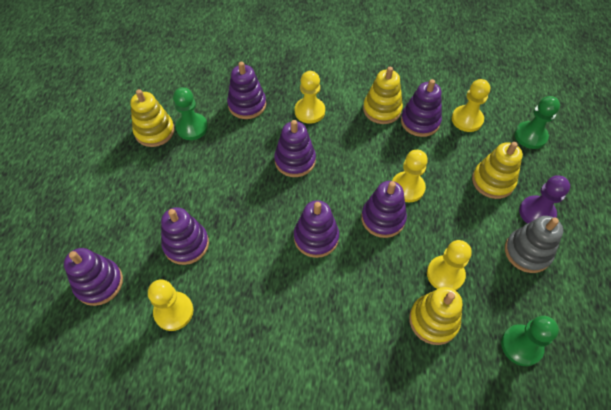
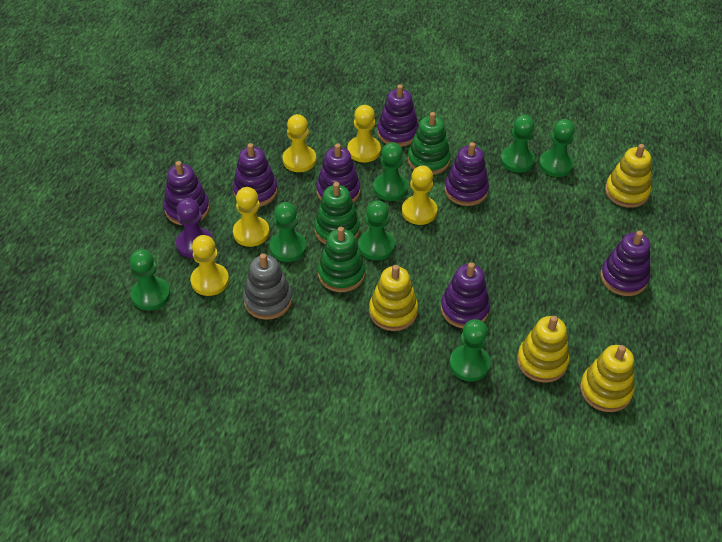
green pawn: [173,87,208,140] [501,316,559,366] [515,96,560,149] = 3 -> [130,249,170,311] [270,202,307,262] [358,200,395,260] [373,142,408,201] [449,319,490,381] [501,115,535,173] [539,119,575,177] = 7
green stacking toy: none = 0 -> [314,182,360,244] [318,227,365,292] [408,112,451,175] = 3

